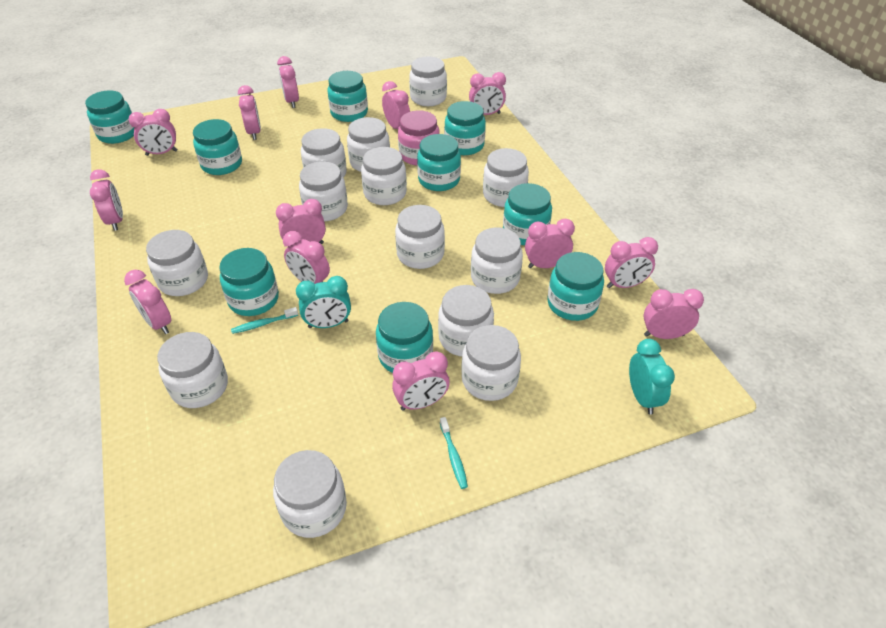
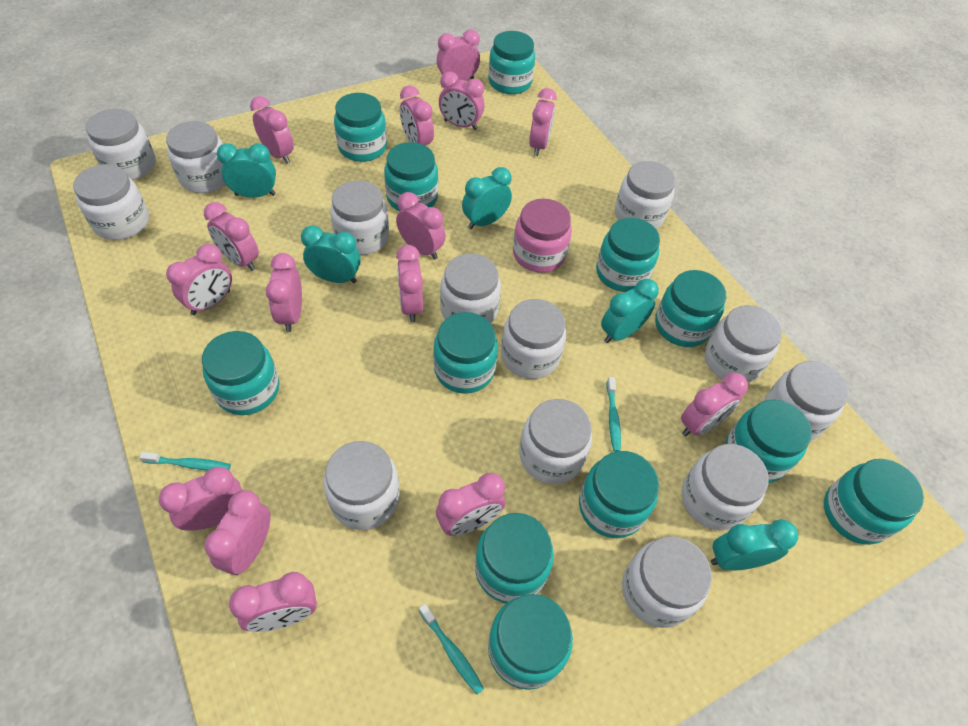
pink clock: [90,169,123,231] [124,270,172,334] [129,109,177,156] [238,85,261,140] [276,199,326,244] [277,56,299,108] [283,231,330,284] [382,81,410,129] [392,352,450,411] [469,72,506,115] [525,219,575,268] [605,237,658,288] [644,289,704,339] = 13 -> [159,467,242,531] [166,244,232,315] [204,202,259,271] [204,490,271,575] [229,572,317,632] [250,96,294,164] [266,253,302,332] [396,192,446,260] [396,245,423,322] [400,85,434,146] [436,473,505,536] [437,30,480,81] [439,72,484,130] [529,88,557,156] [681,373,748,436] = 15
turquoise clock: [296,276,351,328] [629,339,675,415] = 2 -> [217,143,276,198] [301,225,360,283] [462,167,512,229] [601,279,659,343] [711,519,798,570] = 5
turquoise jar: [85,90,134,144] [193,119,242,175] [219,248,279,316] [327,71,368,122] [376,302,433,373] [417,134,461,191] [444,101,486,155] [503,183,552,245] [547,252,604,321] = 9 -> [202,331,280,415] [334,93,387,162] [384,142,438,211] [433,312,498,394] [475,513,554,603] [488,31,535,94] [488,594,573,690] [579,451,659,538] [596,218,660,292] [655,270,726,347] [725,399,812,483] [824,459,924,545] = 12
turquoise toothbrush: [231,307,298,334] [440,417,468,489] = 2 -> [139,452,231,471] [419,604,484,694] [607,377,621,452] = 3

